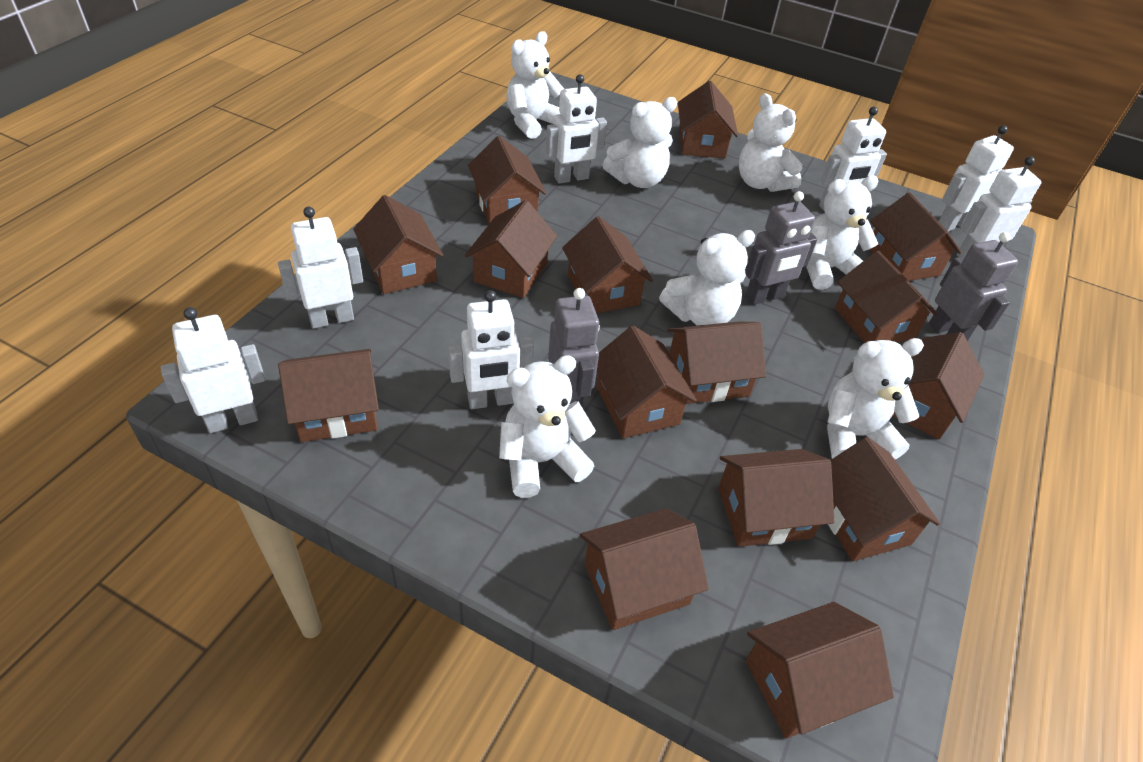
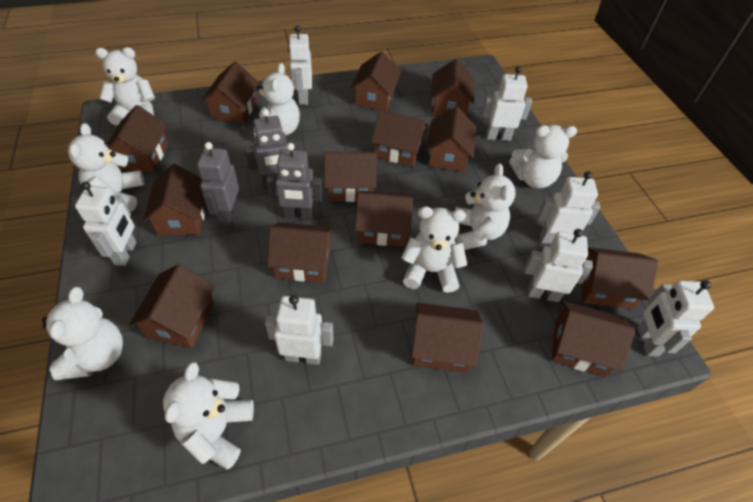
brown house: [278,349,379,442] [353,195,443,294] [465,200,557,298] [468,136,546,224] [562,216,653,313] [580,508,709,630] [597,326,697,439] [667,322,766,404] [678,81,738,158] [718,449,834,547] [746,602,894,738] [828,437,940,561] [835,251,938,343] [869,192,962,281] [892,332,984,439] = 15 -> [108,105,168,172] [129,264,215,349] [143,164,206,236] [201,62,259,124] [267,222,333,283] [324,152,377,202] [350,51,401,111] [355,191,414,247] [371,110,429,167] [411,302,483,373] [426,106,476,172] [431,59,474,116] [551,301,636,377] [581,247,658,309] = 14
white teddy bear: [499,355,596,498] [506,31,564,139] [603,97,677,188] [659,230,755,326] [739,93,803,192] [806,175,879,290] [827,338,924,459] = 7 -> [42,287,123,380] [68,123,144,212] [95,47,155,126] [163,362,254,469] [254,63,300,136] [401,206,467,293] [455,164,515,250] [509,125,577,189] = 8

